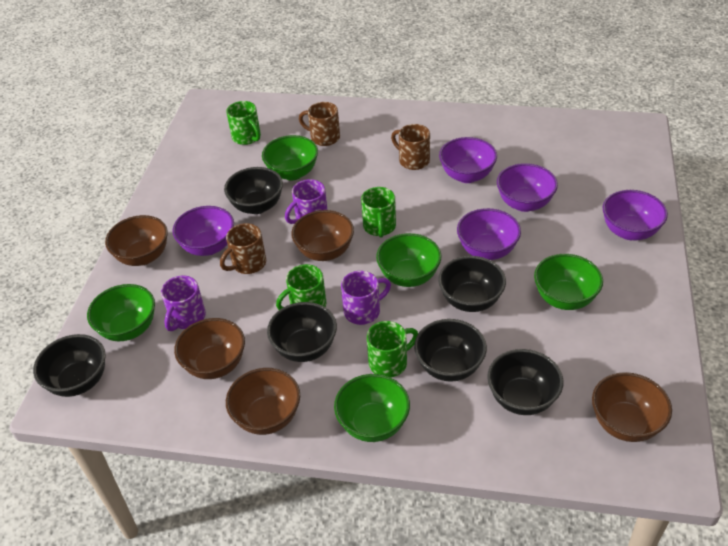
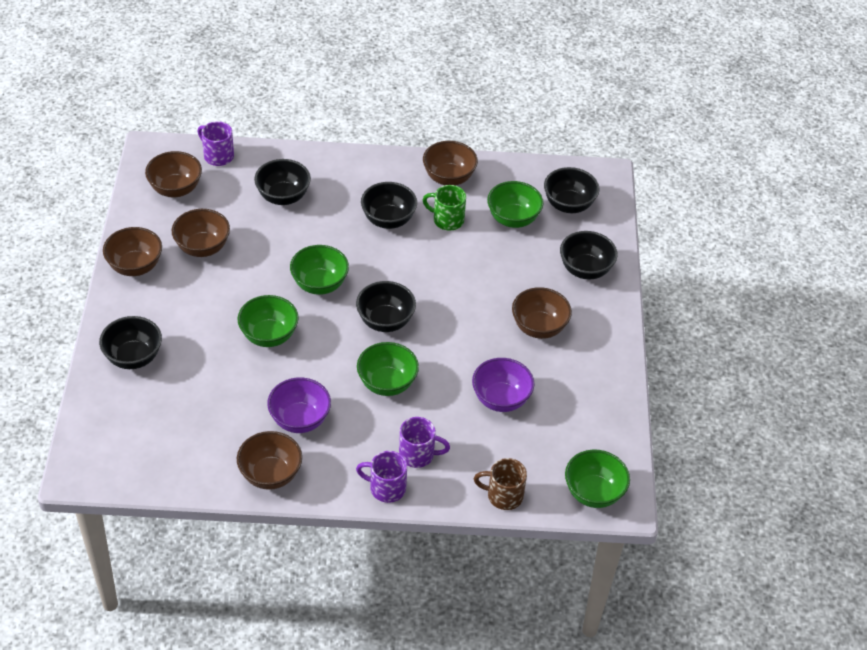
brown bowl: [105,215,168,266] [174,318,245,379] [226,368,300,435] [291,210,354,261] [592,372,672,442] = 5 -> [103,227,162,276] [145,151,202,197] [172,209,230,257] [237,431,302,490] [423,141,478,186] [512,287,572,339] = 6
brown mug: [220,223,266,274] [299,102,340,146] [391,124,430,170] = 3 -> [474,458,527,510] = 1
green mug: [226,101,261,145] [276,264,326,310] [361,187,396,238] [367,321,418,378] = 4 -> [423,185,466,231] = 1
purple bowl: [172,206,234,256] [439,137,497,183] [457,208,521,260] [497,163,558,212] [603,190,668,240] = 5 -> [267,377,331,433] [472,358,535,412] = 2

